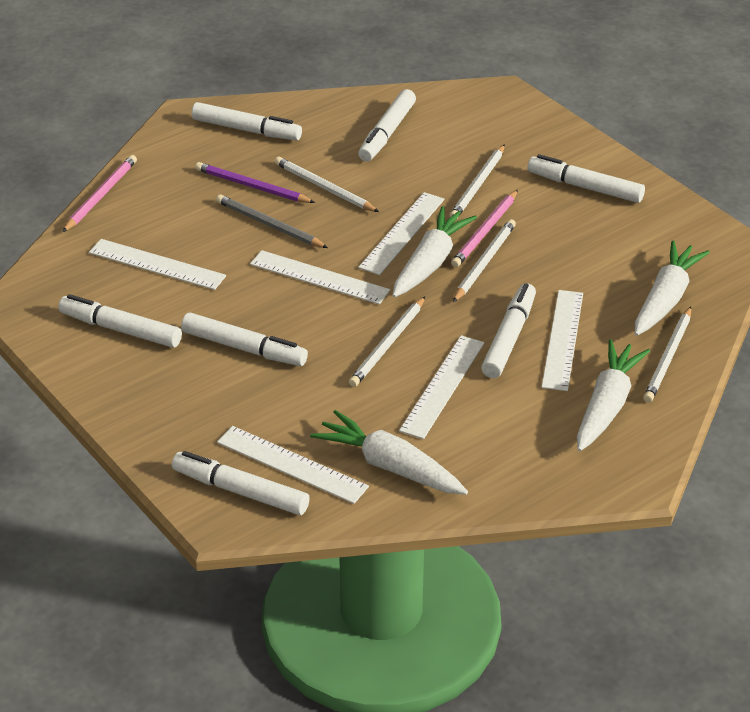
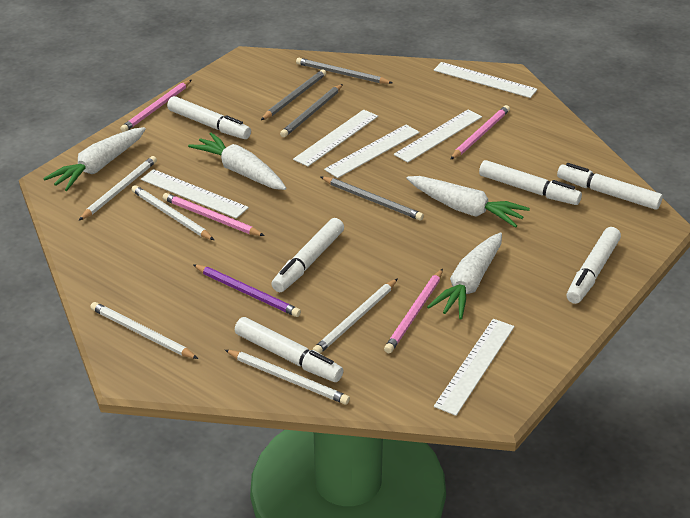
grey pencil: [216,194,328,248] = 1 -> [261,70,326,120] [280,84,343,137] [296,58,392,84] [321,177,424,221] = 4
pink pencil: [63,155,137,232] [451,190,518,267] = 2 -> [120,80,191,132] [163,193,265,236] [384,269,443,353] [450,105,510,160] = 4
white marker: [58,294,182,348] [172,451,310,515] [181,313,308,366] [191,102,302,140] [358,89,416,162] [481,283,536,378] [528,154,645,203] = 7 -> [167,96,251,139] [235,317,344,382] [271,218,344,292] [479,160,582,205] [557,163,663,210] [566,227,621,304] = 6

